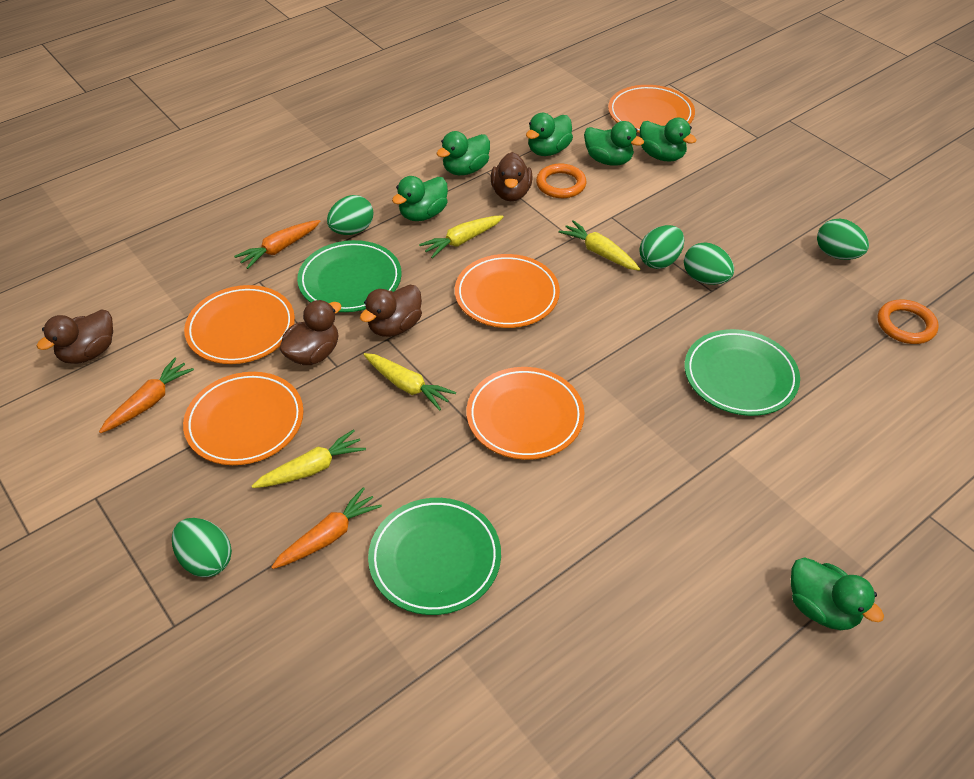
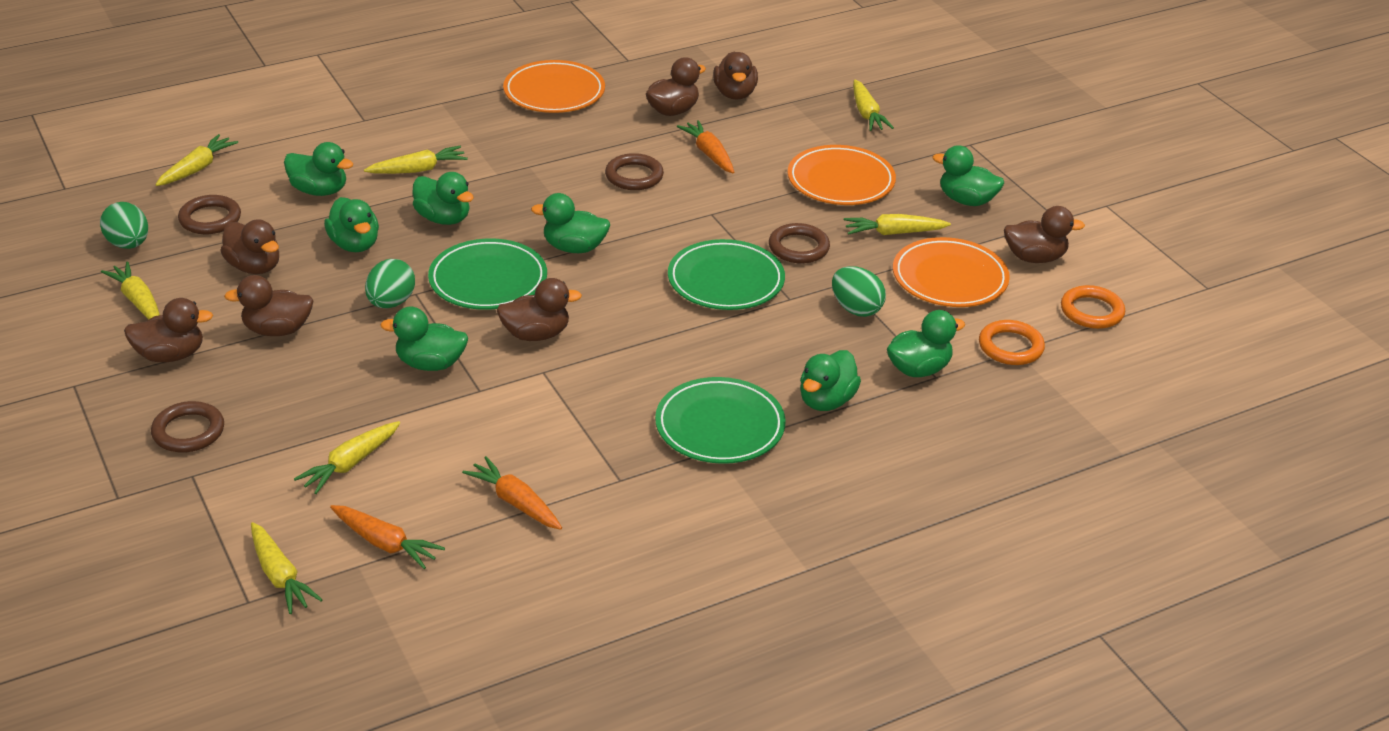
brown duck: [37,309,113,364] [279,300,341,365] [360,285,422,337] [491,152,533,201] = 4 -> [124,298,213,362] [220,219,279,274] [224,275,313,336] [497,278,582,341] [646,57,706,116] [713,51,758,100] [1004,206,1085,263] = 7
brown ring: none = 0 -> [151,401,224,453] [178,195,241,234] [605,153,664,190] [769,223,830,264] = 4
green duck: [392,176,448,221] [436,131,490,175] [526,113,573,156] [584,121,644,166] [640,118,696,162] [791,558,884,630] = 6 -> [284,142,353,196] [324,197,379,252] [380,307,468,371] [412,172,474,225] [531,193,610,253] [800,350,861,411] [887,310,965,377] [932,145,1004,206] = 8
green egg: [172,518,232,577] [327,195,373,235] [639,225,684,269] [684,242,734,285] [817,219,869,260] = 5 -> [100,202,148,249] [365,259,415,308] [832,266,886,317] = 3
orange plate: [183,372,303,465] [184,285,295,364] [455,254,560,328] [467,367,585,460] [608,85,695,133] = 5 -> [503,60,605,113] [788,145,896,205] [893,237,1010,307] = 3
yellow carrot: [252,429,366,488] [364,353,456,411] [419,215,504,258] [558,220,640,271] = 4 -> [101,261,160,320] [155,134,238,186] [251,522,323,614] [294,421,400,494] [364,146,468,174] [844,214,951,235] [853,79,894,131] = 7

